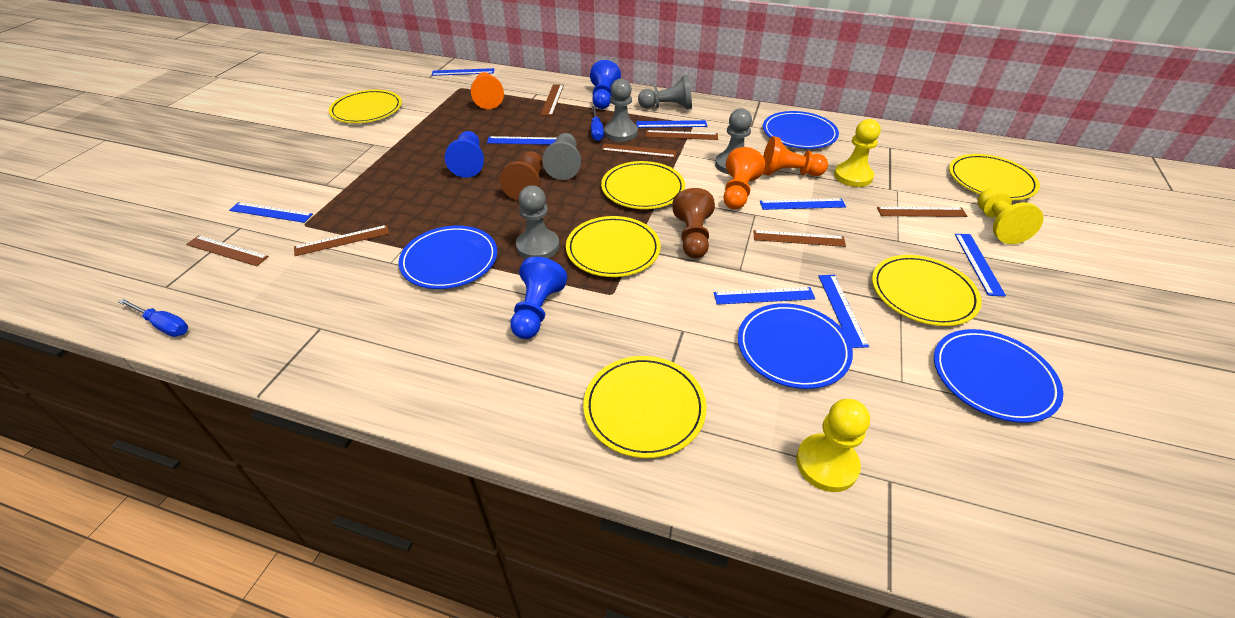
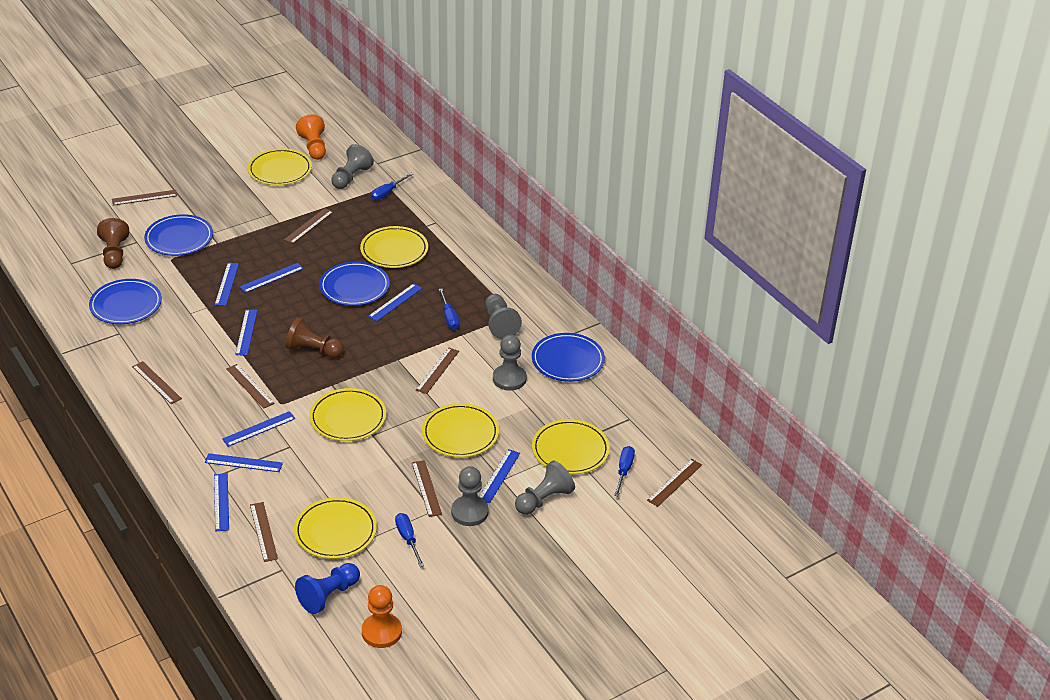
blue pawn: [445,131,484,178] [510,257,567,339] [590,60,621,109] = 3 -> [295,563,360,614] = 1
blue screwdriver: [119,298,188,337] [591,106,604,141] = 2 -> [371,173,413,200] [395,513,424,567] [439,288,459,330] [614,446,635,496] = 4
brown ruler: [186,235,269,266] [294,225,389,256] [541,84,564,116] [601,143,677,158] [645,130,718,140] [753,230,846,247] [877,207,967,217] = 7 -> [112,190,177,206] [132,361,182,404] [226,364,274,409] [250,502,278,562] [284,208,333,244] [412,460,442,517] [416,347,459,394] [647,459,702,507] = 8
orange pawn: [471,72,504,109] [723,147,765,209] [763,136,828,176] = 3 -> [296,114,326,160] [362,585,402,648] = 2
yellow pawn: [796,399,870,492] [834,119,881,187] [978,188,1044,244] = 3 -> none = 0

